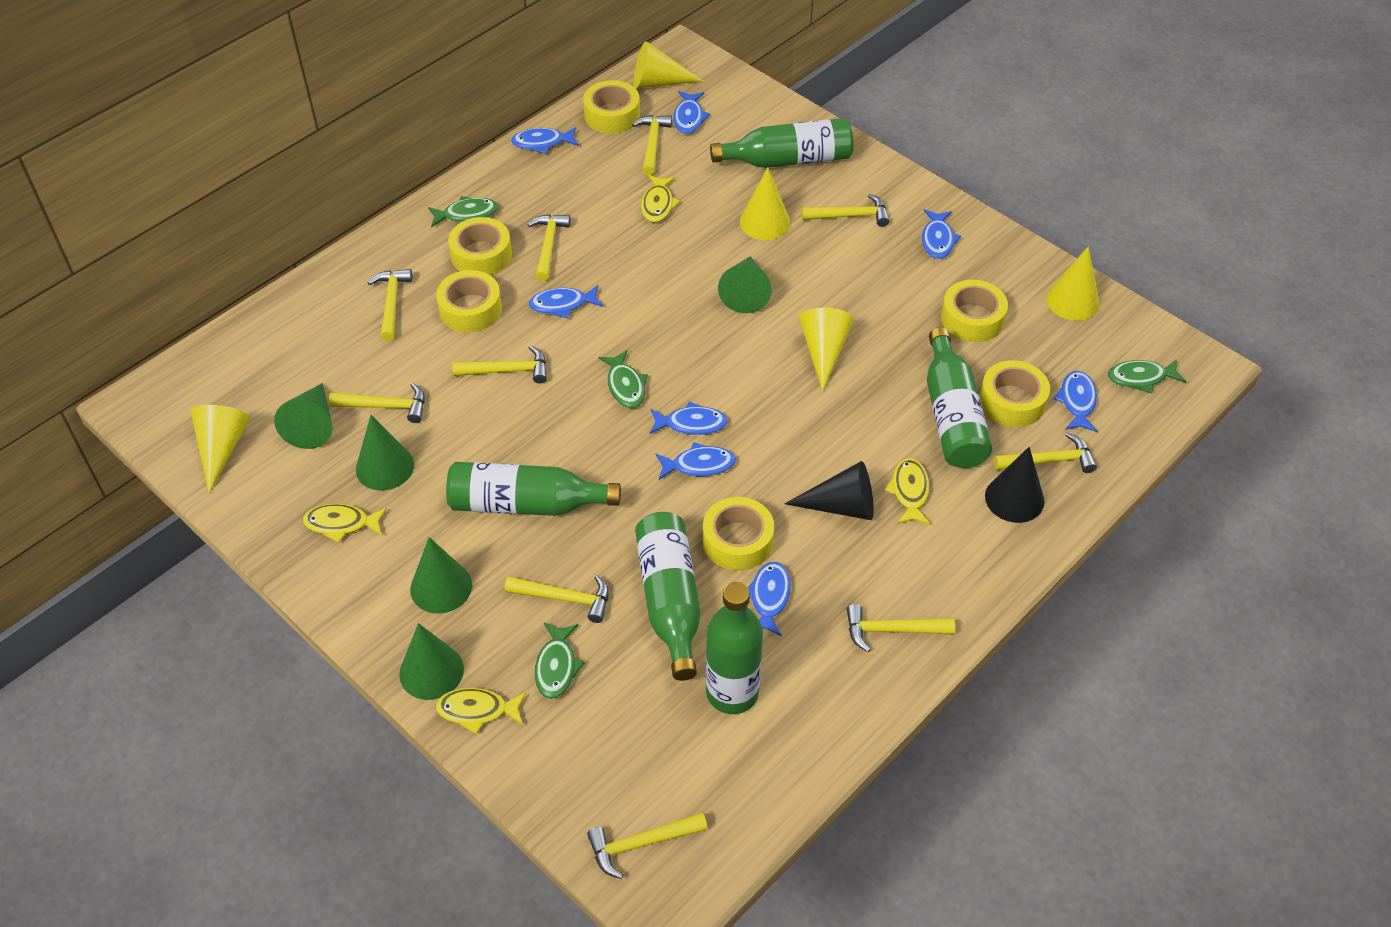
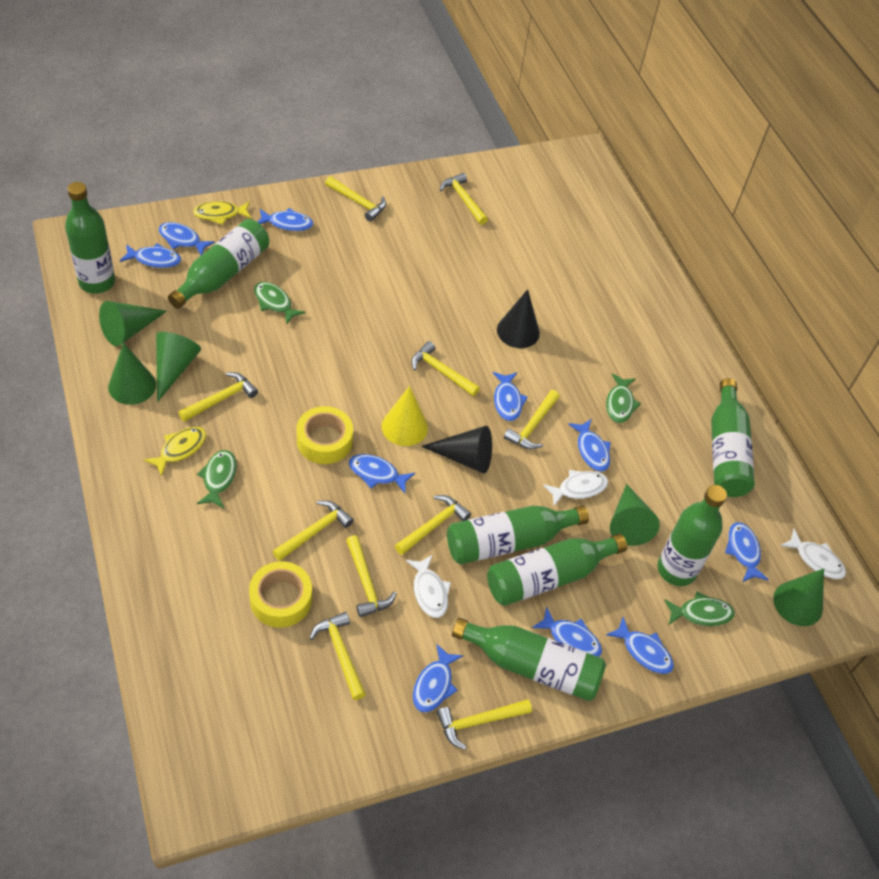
blue fish: [511,127,578,154] [528,285,603,318] [650,401,728,435] [656,442,736,480] [673,91,710,134] [748,562,791,636] [922,209,961,259] [1054,371,1097,432] = 8 -> [120,243,181,268] [158,222,215,255] [258,208,313,231] [349,454,415,493] [413,644,463,713] [493,372,528,421] [532,607,602,657] [568,419,611,471] [606,617,674,674] [725,522,769,582] = 10
green bottle: [446,462,621,516] [635,512,701,681] [706,582,763,714] [710,118,854,168] [927,327,992,468] = 5 -> [65,182,115,294] [168,219,269,309] [447,505,589,564] [452,618,606,701] [487,534,627,606] [657,485,727,586] [711,378,755,497] = 7
white fish: none = 0 -> [406,555,451,618] [543,470,608,506] [780,529,846,579] = 3
yellow cone: [191,405,250,493] [634,41,703,88] [740,167,790,240] [799,308,854,392] [1046,246,1100,321] = 5 -> [382,386,428,446] = 1
yellow fish: [303,504,387,543] [435,688,526,734] [641,175,680,223] [885,458,930,524] = 4 -> [144,427,206,476] [193,201,251,225] = 2
yellow tape: [436,270,502,332] [448,217,512,275] [583,80,640,133] [703,497,774,571] [941,280,1008,342] [979,360,1050,427] = 6 -> [249,561,312,628] [297,406,353,464] = 2

